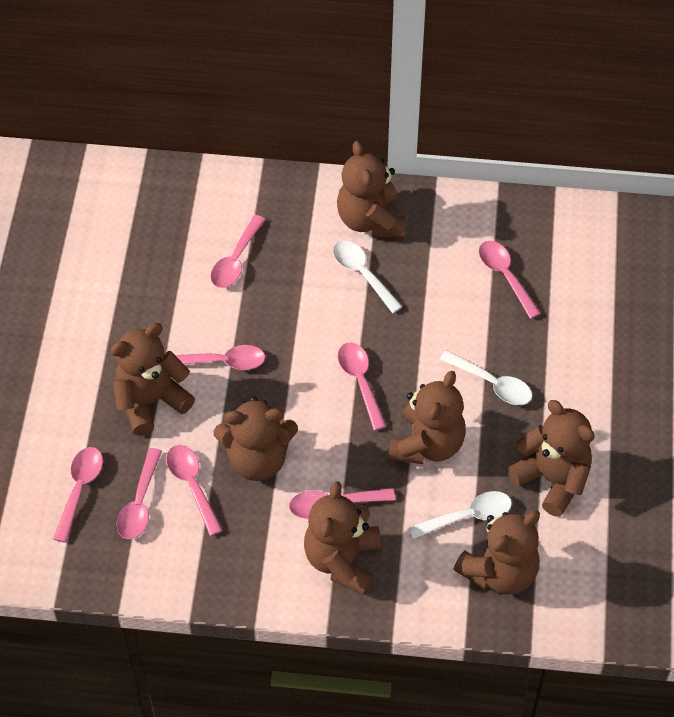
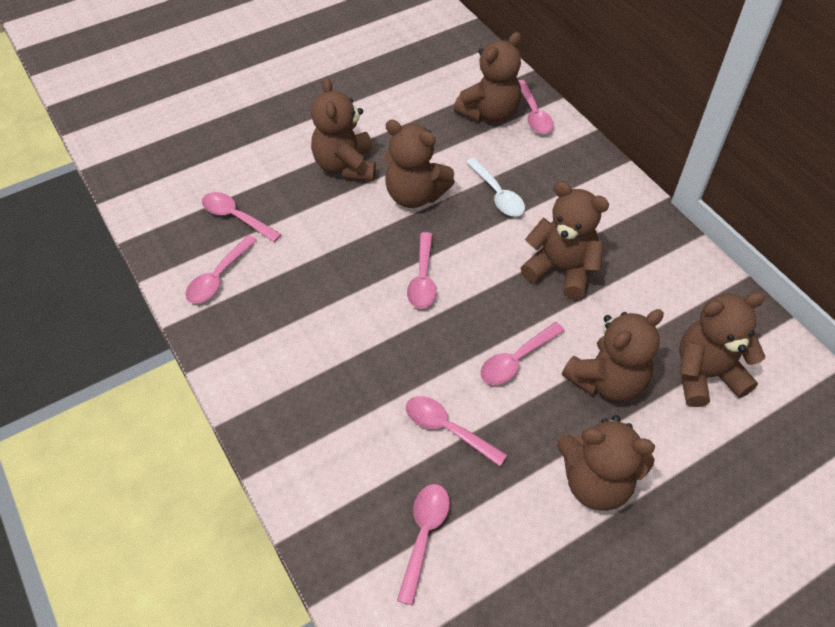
pink spoon: [53,447,103,543] [117,448,162,539] [166,445,223,536] [175,345,265,370] [211,215,265,288] [289,488,395,519] [338,342,387,431] [479,241,541,319] = 8 -> [185,235,257,304] [202,192,282,242] [397,484,450,605] [406,396,507,466] [407,232,437,309] [480,322,565,385] [518,80,554,134] = 7
white spoon: [333,241,403,313] [408,491,512,539] [439,350,532,405] = 3 -> [466,158,525,216] = 1

